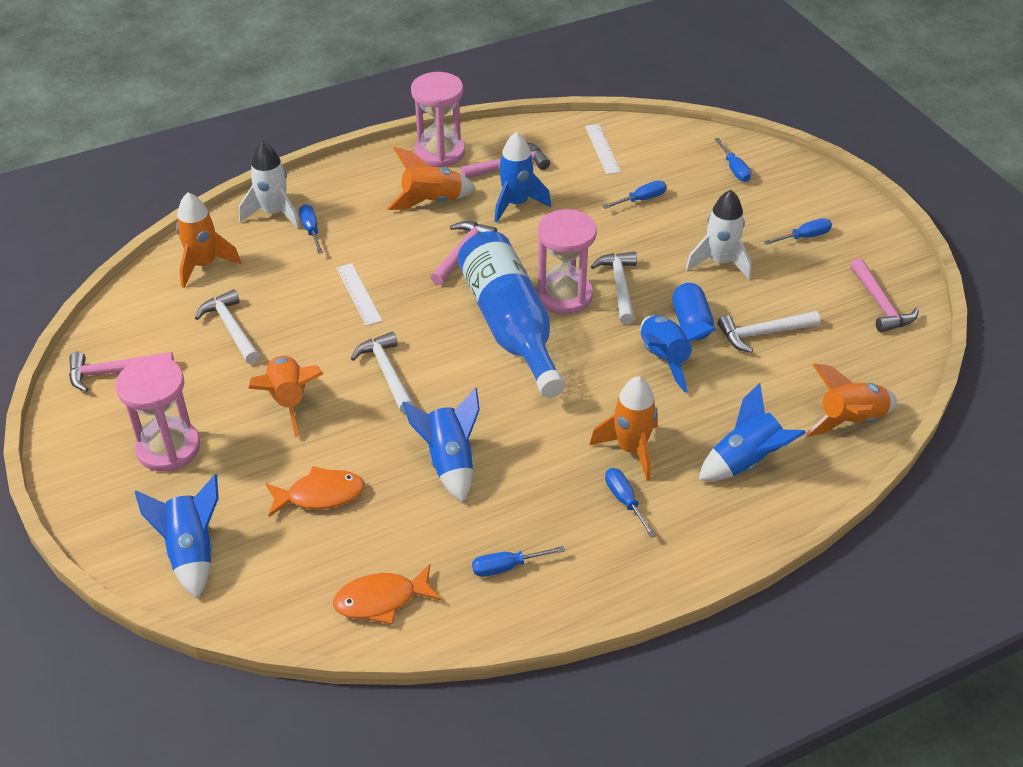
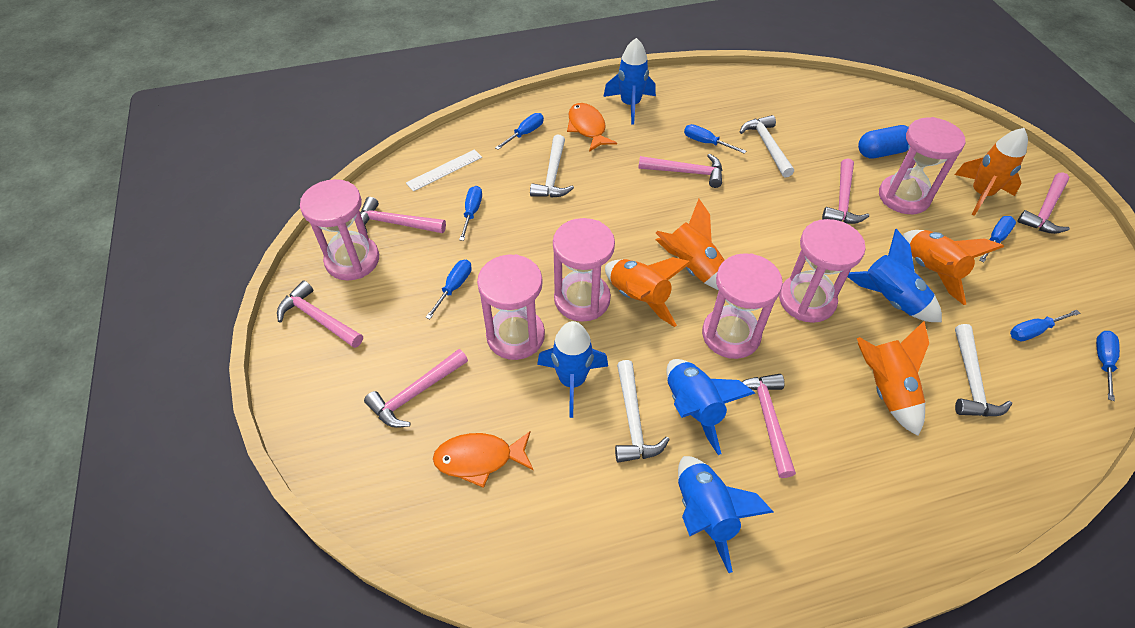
blue bottle: [458,231,565,398] = 1 -> none = 0
blue screwdriver: [299,204,323,254] [472,546,565,577] [602,180,667,209] [605,468,656,538] [715,138,751,182] [764,218,832,245] = 6 -> [426,260,472,319] [459,186,482,241] [495,113,544,150] [684,124,746,154] [979,216,1016,263] [1010,310,1080,341] [1096,331,1120,401] = 7
pink hammer: [69,352,174,392] [430,221,497,285] [461,142,550,178] [850,258,919,332] = 4 -> [277,281,363,348] [360,197,446,233] [364,349,468,428] [638,154,722,188] [742,374,796,478] [822,158,869,224] [1017,172,1070,234] = 7
pink hourglass: [116,357,200,472] [411,72,465,168] [536,209,597,315] = 3 -> [300,179,379,281] [477,254,545,360] [553,218,615,322] [702,253,783,359] [779,219,866,323] [879,117,965,214] = 6
white rocket: [239,141,300,228] [686,190,751,280] = 2 -> none = 0
white ruler: [336,263,382,326] [585,124,621,175] = 2 -> [406,149,482,192] = 1

